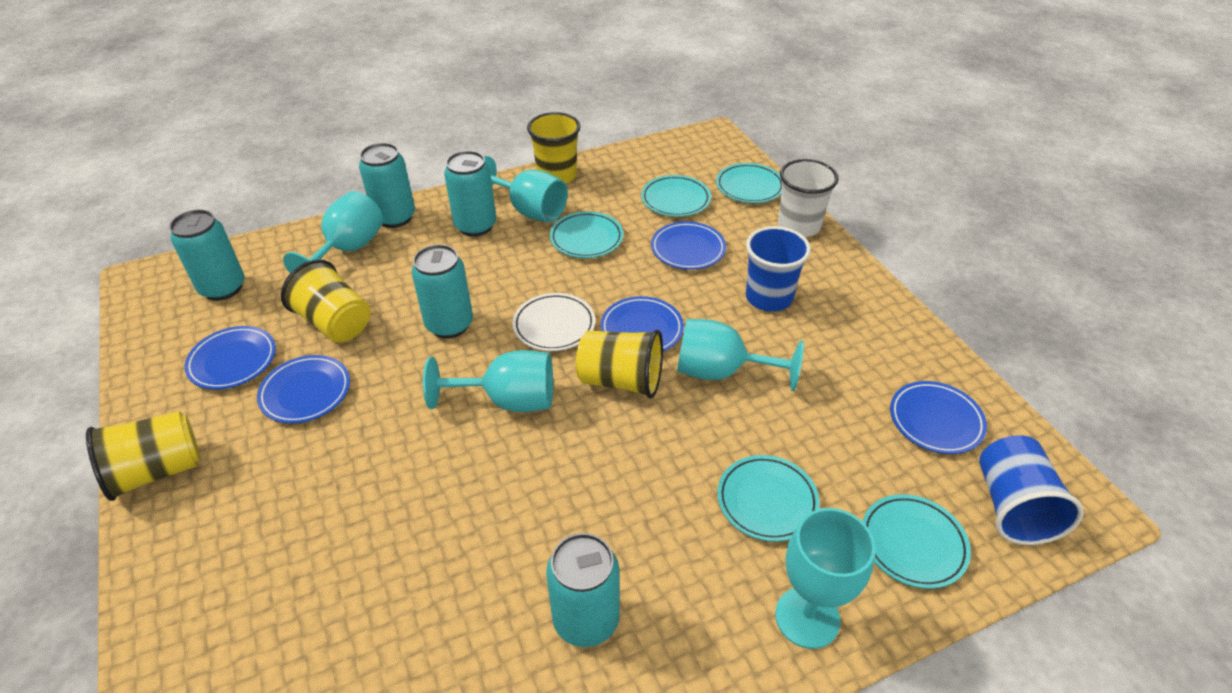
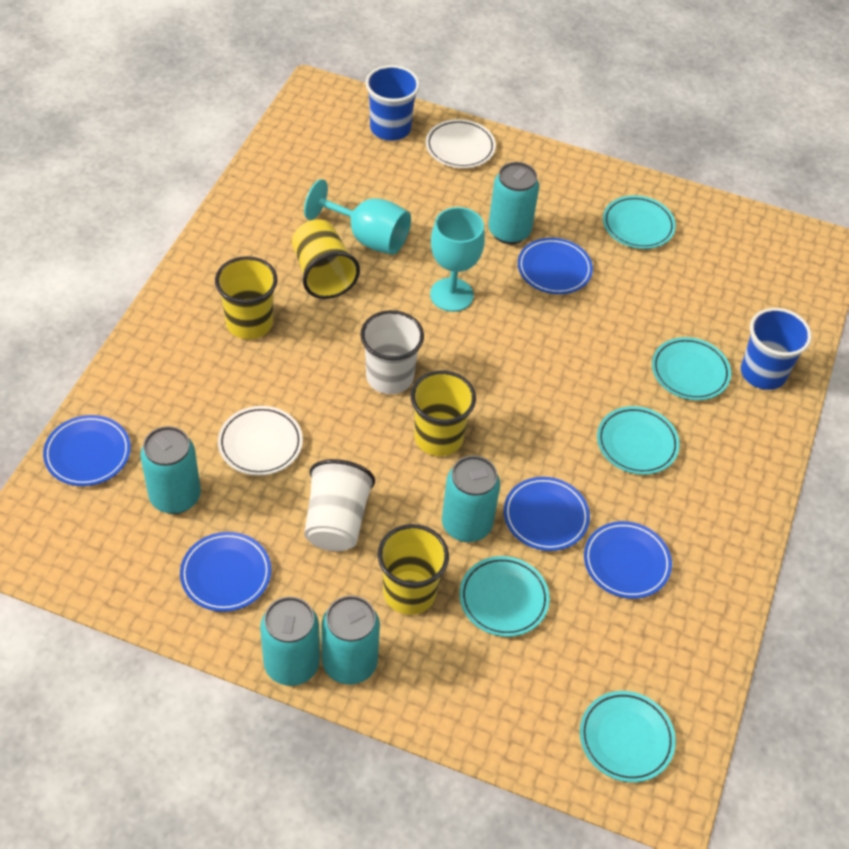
turquoise goblet: [283,191,383,273] [423,350,553,412] [484,156,568,223] [677,319,804,391] [775,508,876,649] = 5 -> [304,179,411,255] [430,207,485,312] = 2
white cup: [778,159,838,237] = 1 -> [304,459,375,551] [360,310,424,394] = 2
white plate: [512,293,595,351] = 1 -> [218,406,303,476] [426,119,496,168] = 2

